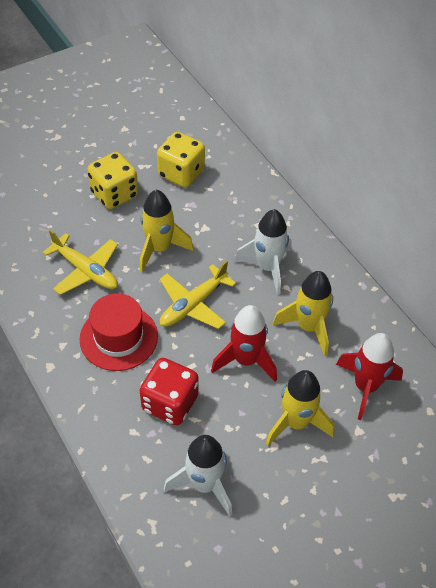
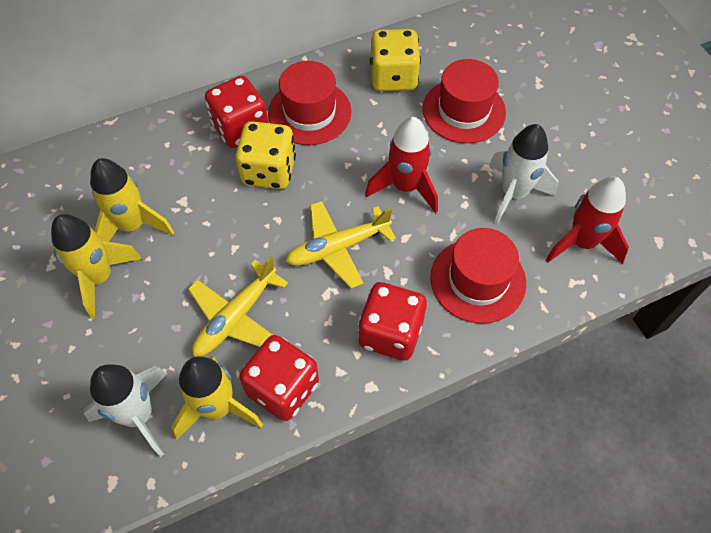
red dice: [140,358,199,425] = 1 -> [205,76,269,148] [239,335,319,421] [358,282,427,361] = 3
red hat: [80,293,158,371] = 1 -> [268,61,352,145] [423,59,506,143] [430,228,526,324] = 3

